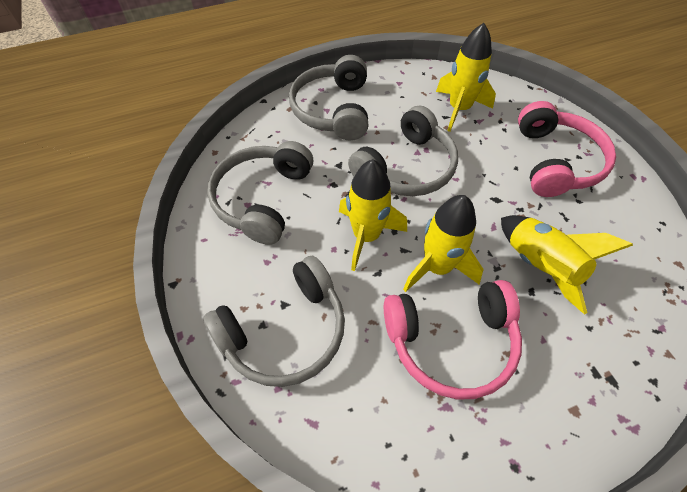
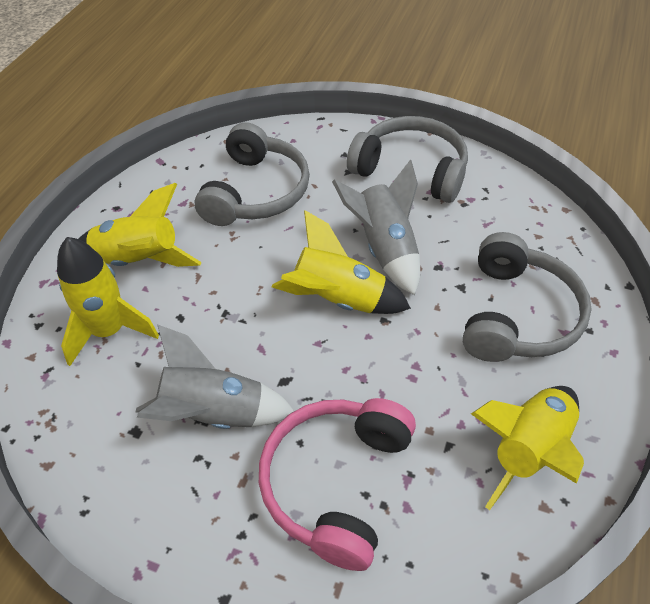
grey headphones: [203,256,345,387] [207,141,313,245] [289,55,368,140] [348,105,458,196] = 4 -> [195,122,310,226] [347,116,468,203] [463,232,592,362] = 3
grey rocket: none = 0 -> [136,325,294,429] [332,159,420,295] = 2
pink headphones: [384,280,522,400] [518,101,616,197] = 2 -> [259,398,416,571] = 1

